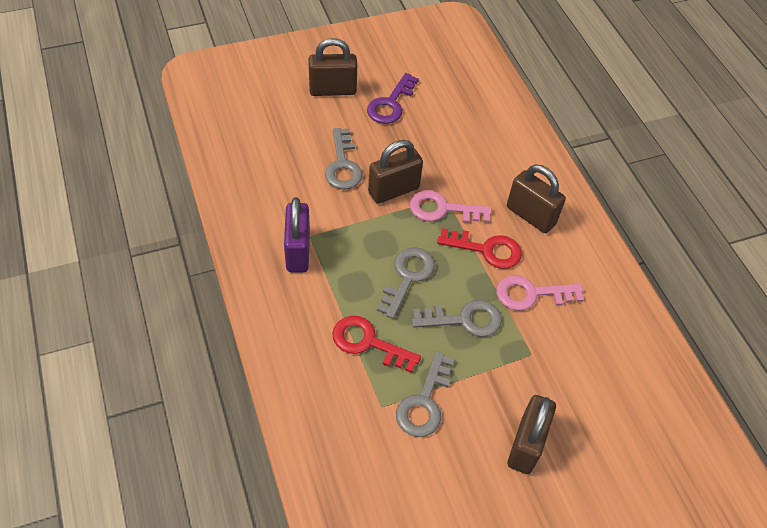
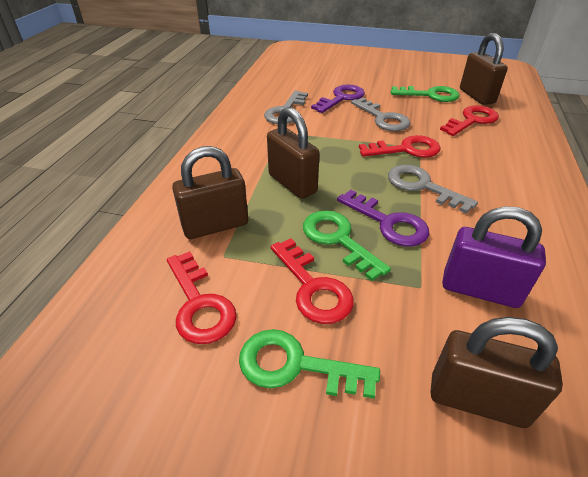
green key: none = 0 -> [239,329,380,399] [303,210,391,281] [391,86,460,102] = 3
grey key: [325,128,363,189] [377,247,435,319] [396,351,454,437] [412,300,502,337] = 4 -> [264,91,308,124] [351,98,410,131] [388,165,478,214] = 3
pink key: [410,190,492,223] [496,275,584,311] = 2 -> none = 0
purple key: [367,73,419,124] = 1 -> [311,84,365,113] [337,190,429,246] = 2
red key: [332,316,421,373] [437,228,522,269] = 2 -> [167,251,237,344] [271,238,354,324] [359,135,441,157] [440,106,499,136] = 4

